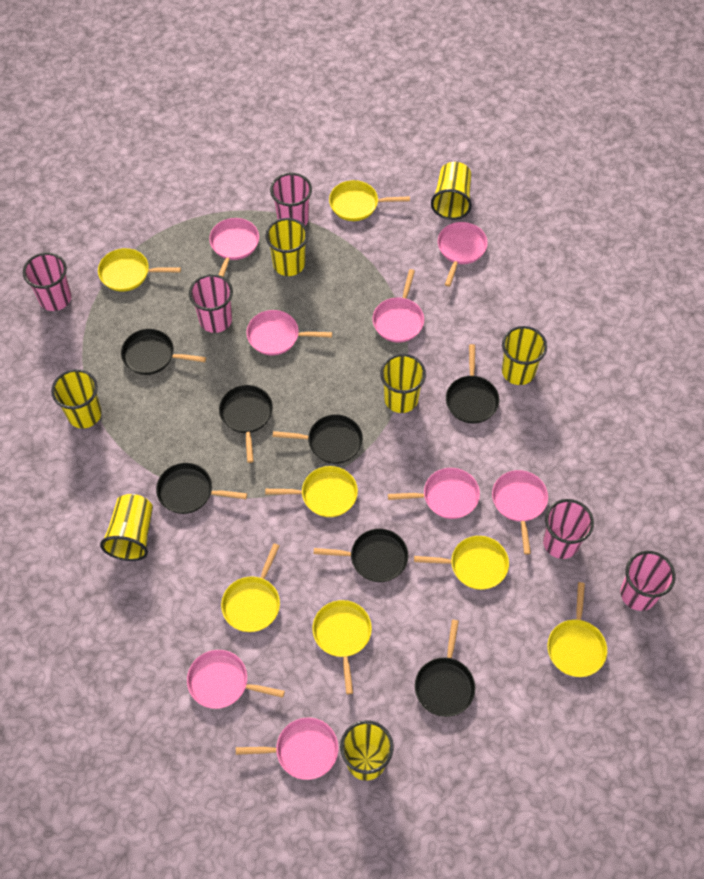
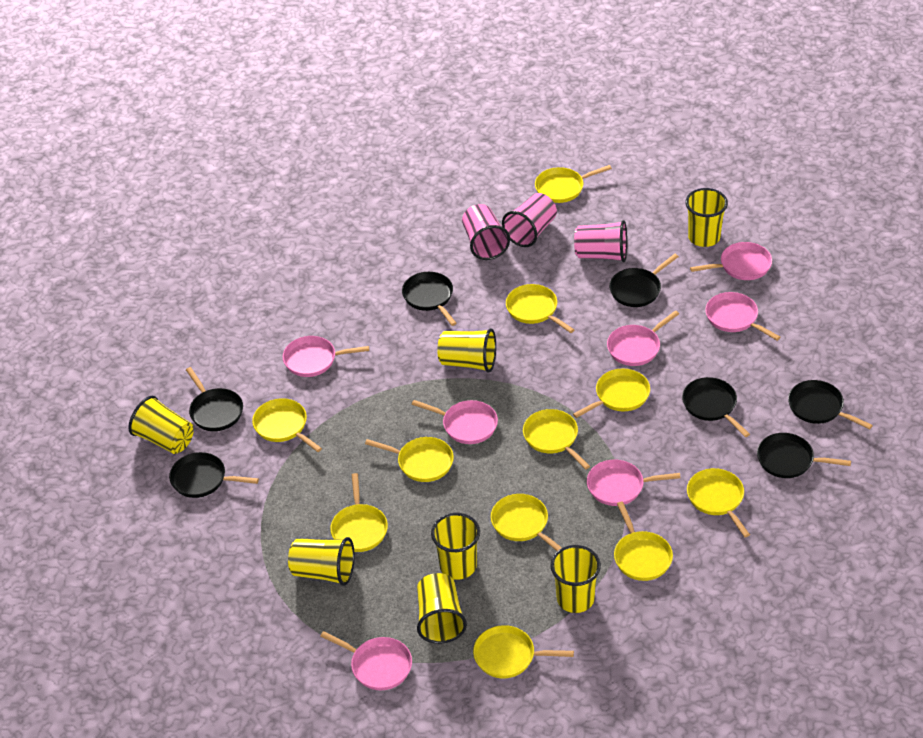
pink cup: [23,253,71,311] [189,274,233,333] [270,173,312,226] [543,499,594,559] [620,551,676,611] = 5 -> [462,204,510,260] [502,193,557,247] [574,220,627,262] = 3
pink pan: [187,650,285,709] [209,218,259,277] [236,717,339,780] [246,310,332,355] [373,269,424,343] [388,468,480,519] [438,222,488,287] [492,470,548,555] = 8 -> [283,336,369,377] [320,631,412,690] [412,400,498,444] [587,460,681,506] [607,310,679,366] [690,242,772,280] [705,292,780,341] = 7
yellow pan: [98,248,181,292] [221,543,280,632] [265,466,358,517] [313,600,372,694] [329,180,410,221] [414,536,509,590] [547,582,607,677] = 7 -> [252,398,322,452] [330,473,388,552] [365,437,454,482] [473,625,574,678] [491,494,562,551] [506,284,574,333] [523,409,590,469] [535,165,612,203] [573,369,650,418] [614,502,673,581] [687,468,750,537] = 11

